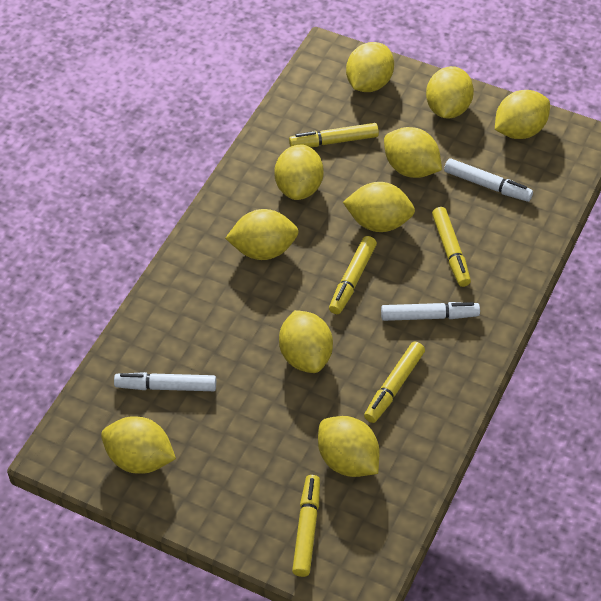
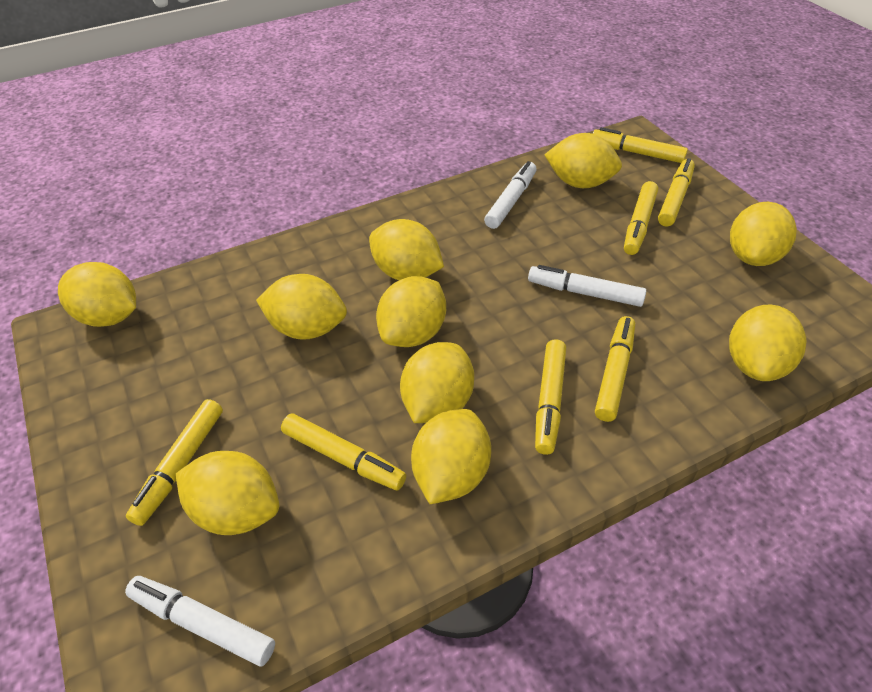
yellow marker: [289,123,379,147] [292,475,320,577] [329,236,377,314] [364,342,425,423] [432,207,471,287] = 5 -> [126,399,223,526] [281,413,406,490] [535,340,566,455] [592,127,688,163] [595,316,635,422] [624,181,658,255] [658,158,695,227] = 7

